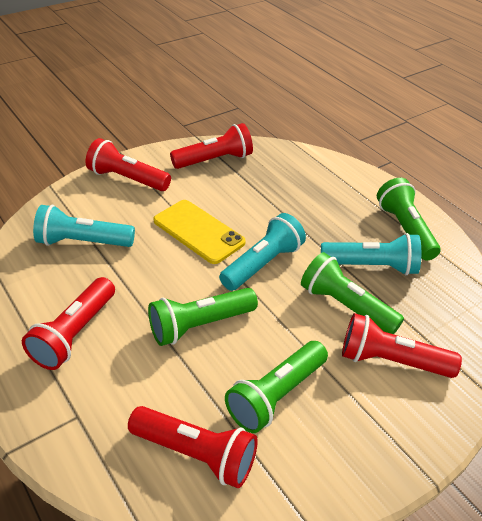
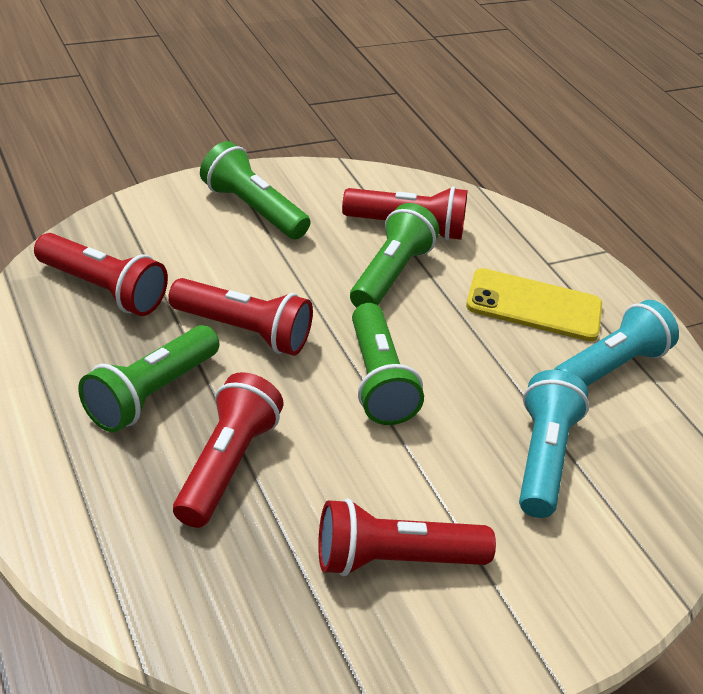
turquoise flashlight: [33,205,135,247] [219,213,306,291] [321,233,421,275] = 3 -> [519,370,589,518] [554,300,679,386] = 2

